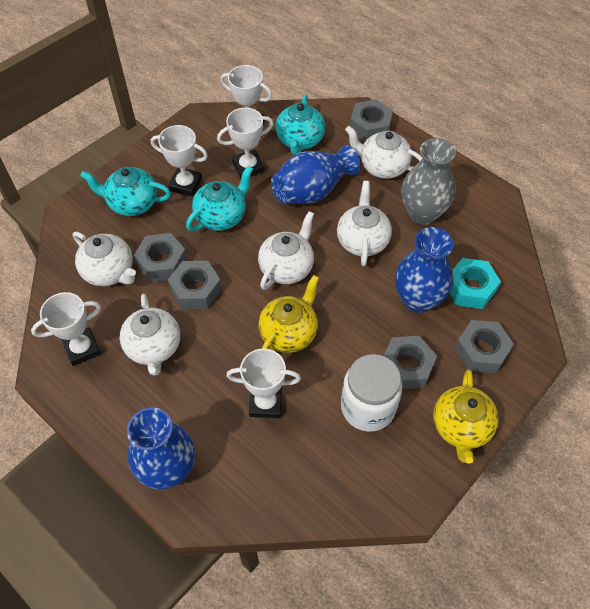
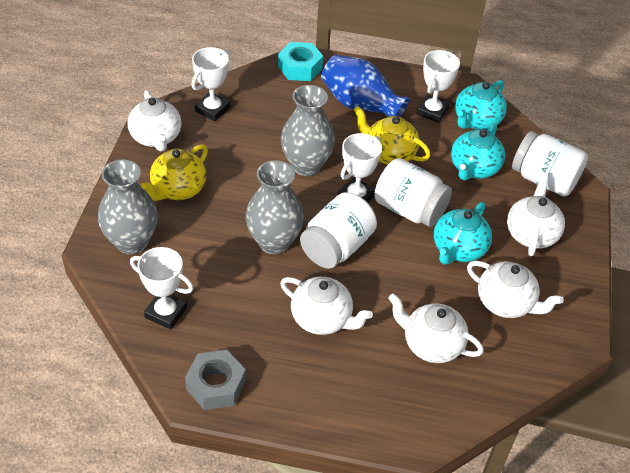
blue vase: [127,407,195,489] [271,145,360,204] [395,227,454,313] = 3 -> [321,55,410,117] = 1
grey nut: [134,233,187,282] [168,261,222,309] [350,99,393,141] [384,336,437,389] [455,320,514,373] = 5 -> [185,350,246,410] = 1
grey vase: [402,138,456,225] = 1 -> [98,160,158,254] [245,160,304,254] [281,85,335,176] = 3
white jar: [341,354,402,432] = 1 -> [300,192,377,269] [374,158,452,227] [512,131,588,196] = 3
white trophy: [31,292,101,366] [151,125,208,197] [217,107,274,178] [220,65,272,122] [226,349,301,418] = 5 -> [130,247,194,329] [191,47,230,121] [338,133,382,203] [416,50,460,123] = 4

